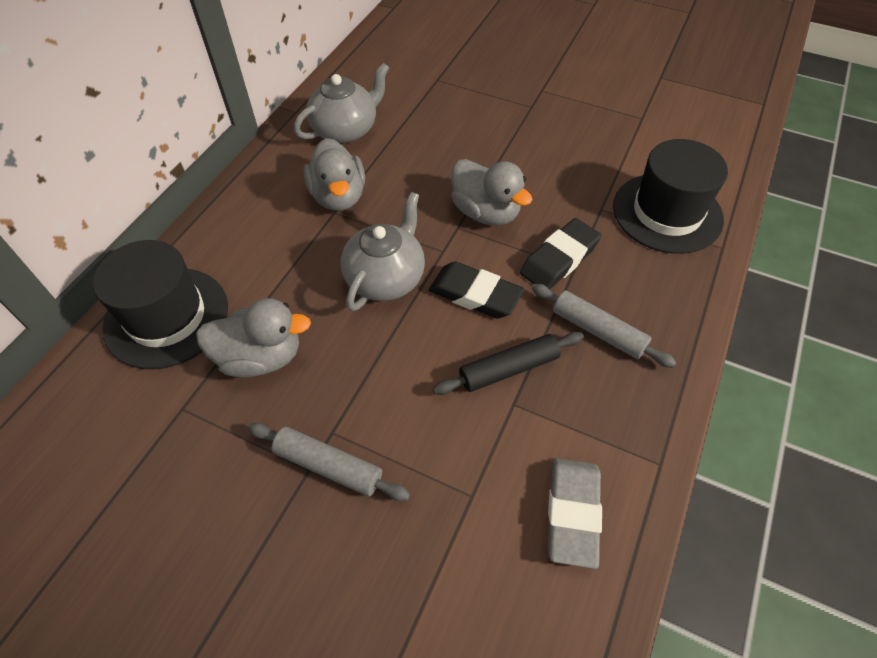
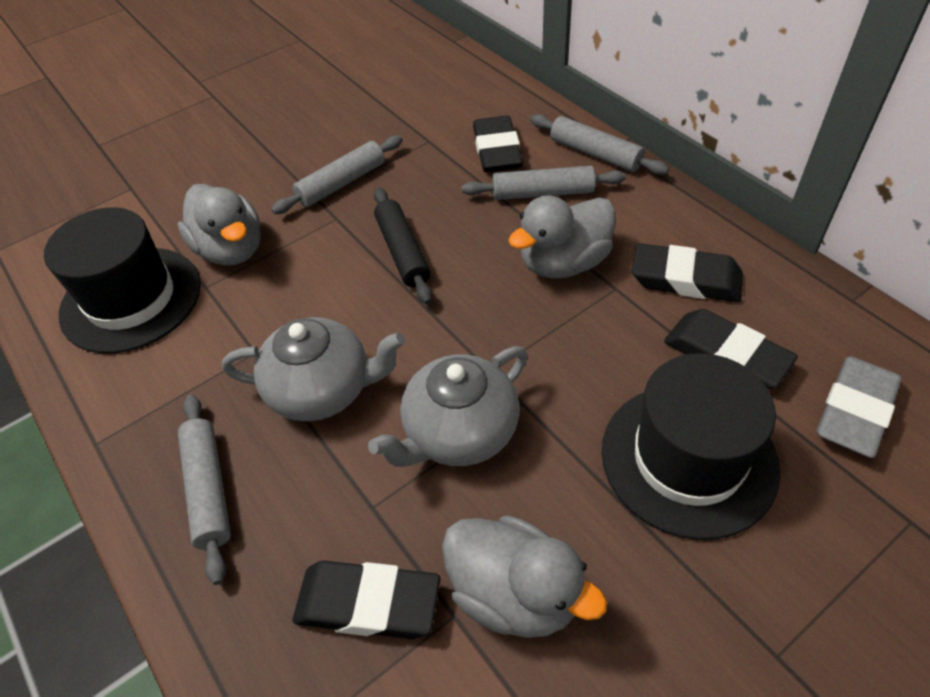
black eraser: [429,261,524,319] [520,218,601,289] = 2 -> [293,561,440,639] [473,116,523,172] [632,243,743,302] [664,309,798,389] = 4
grey rolling pin: [248,423,410,501] [532,284,677,368] = 2 -> [178,394,231,585] [271,135,403,214] [462,166,626,200] [530,114,669,175] = 4

